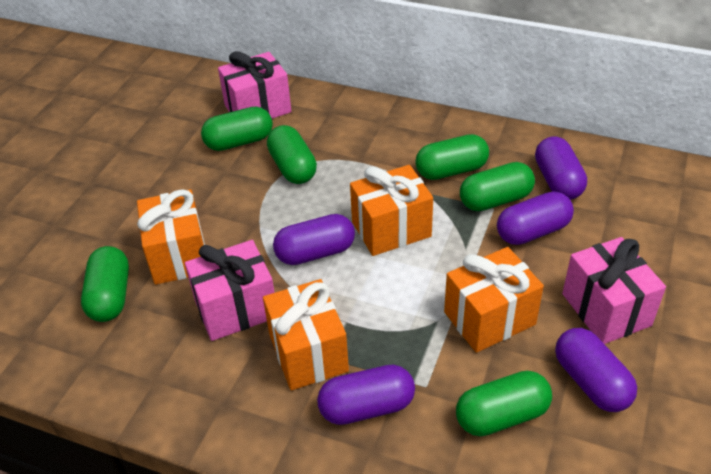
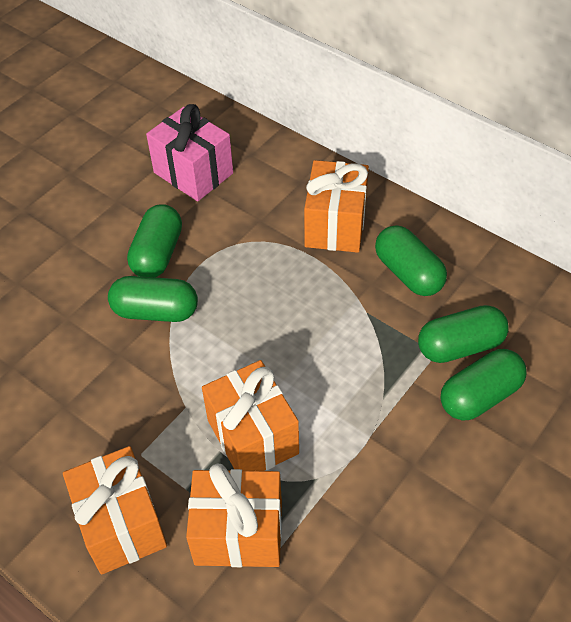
green capsule: [81,246,129,322] [201,107,273,151] [267,125,317,184] [415,134,489,180] [456,371,552,436] [460,162,535,211] = 6 -> [108,276,198,322] [127,204,182,277] [375,225,447,296] [418,305,509,363] [441,349,527,421] = 5
pink gift: [185,240,275,341] [218,51,291,119] [562,237,666,344] = 3 -> [146,104,233,201] = 1
purple capsule: [273,214,355,265] [317,365,415,425] [497,191,574,245] [535,136,587,200] [555,328,637,412] = 5 -> none = 0

